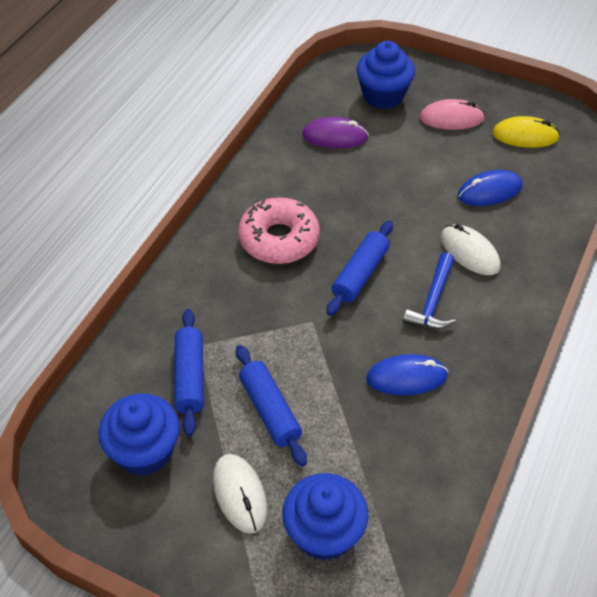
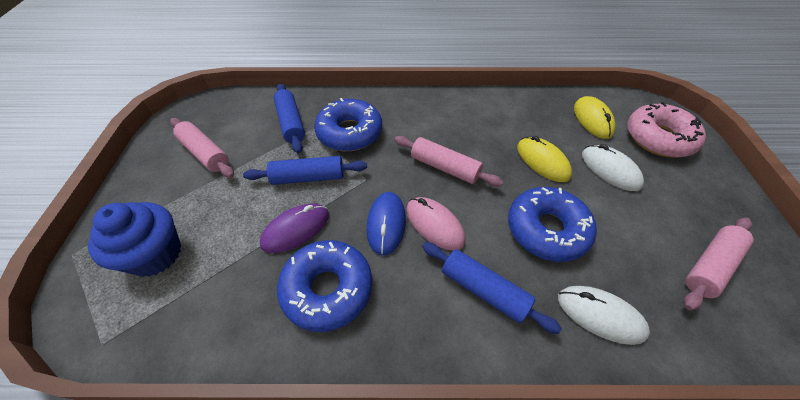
blue cupcake: [98,394,180,476] [282,473,369,561] [356,41,415,109] = 3 -> [88,202,181,277] = 1
blue donut: none = 0 -> [277,240,373,332] [314,98,382,151] [508,187,597,262] = 3
blue hammer: [403,252,456,330] = 1 -> none = 0
blue mouse: [366,354,448,396] [458,170,523,206] = 2 -> [367,192,406,256] = 1
pink rolling pin: none = 0 -> [170,118,234,178] [394,136,503,187] [684,217,754,310] = 3
yellow mouse: [492,116,560,148] = 1 -> [517,136,572,182] [574,96,616,139] = 2

